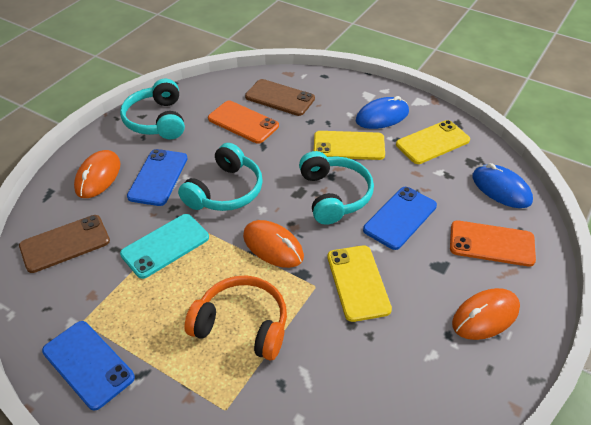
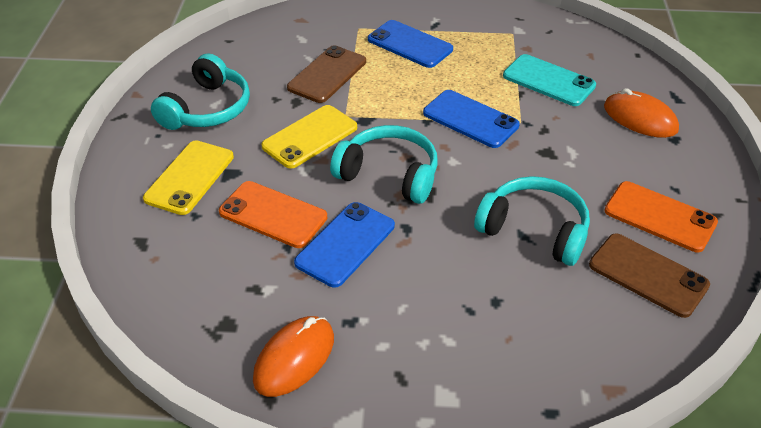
blue mouse: [356,96,409,129] [472,163,533,208] = 2 -> none = 0
orange headphones: [184,275,287,360] = 1 -> none = 0
orange mouse: [74,150,120,198] [243,220,304,268] [452,288,520,340] = 3 -> [253,316,334,397] [604,88,679,138] = 2
yellow phone: [314,131,385,160] [327,245,392,322] [396,120,470,164] = 3 -> [143,141,234,215] [261,105,357,169] = 2

